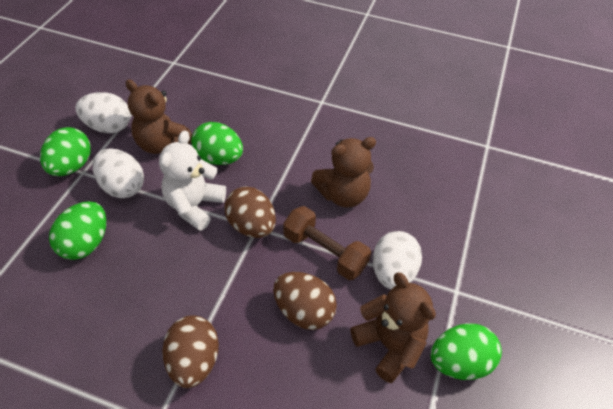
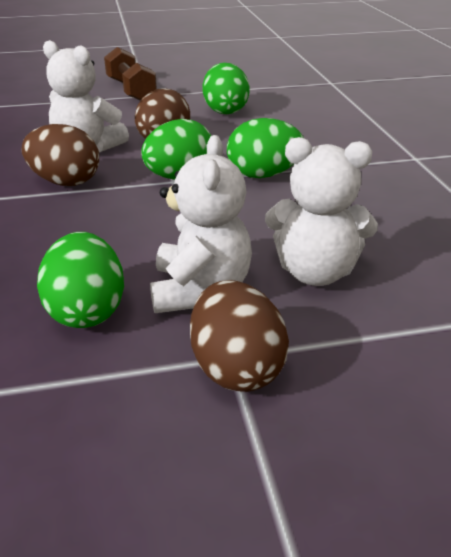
brown teddy bear: [126,79,192,154] [311,137,376,208] [350,272,436,383] = 3 -> none = 0
white egg: [75,92,130,133] [93,148,144,198] [373,231,422,289] = 3 -> none = 0
white teddy bear: [159,130,226,231] = 1 -> [43,40,129,152] [150,135,252,313] [265,137,378,286] = 3

